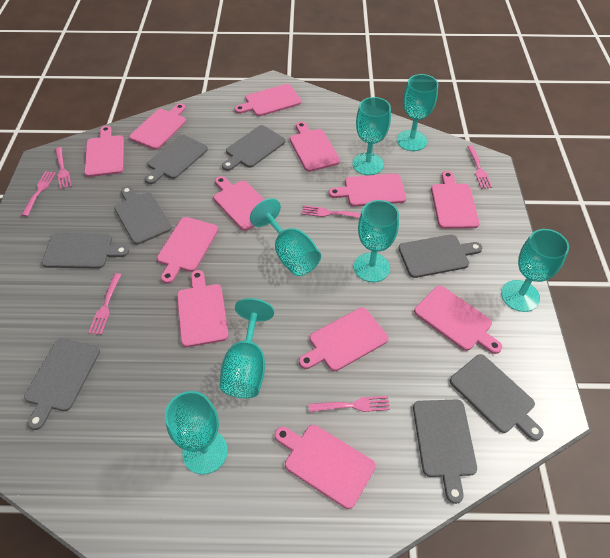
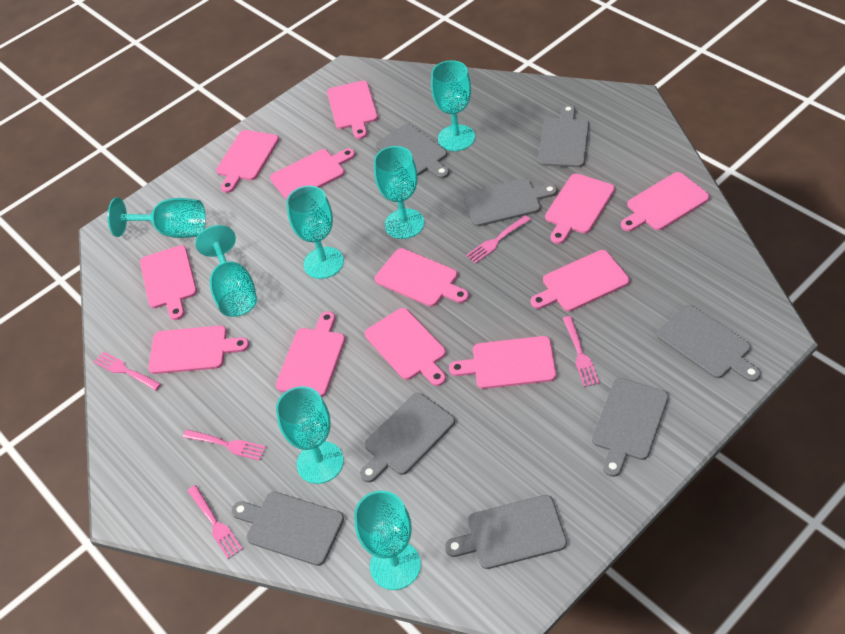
pink fork: [22,171,56,216] [55,147,72,189] [88,273,122,335] [302,205,361,218] [309,396,390,412] [467,145,492,189] = 6 -> [94,351,161,391] [183,429,266,461] [187,485,243,559] [466,215,531,263] [562,316,600,387] = 5

